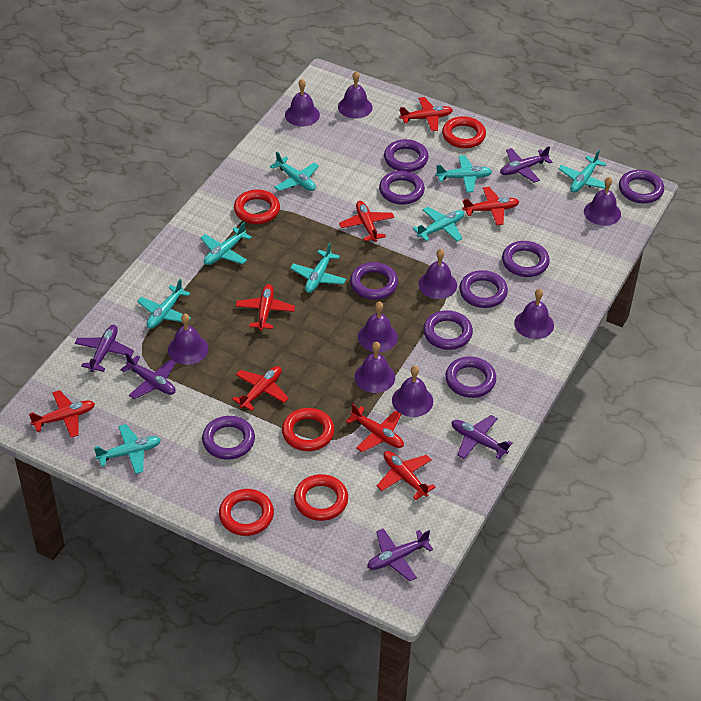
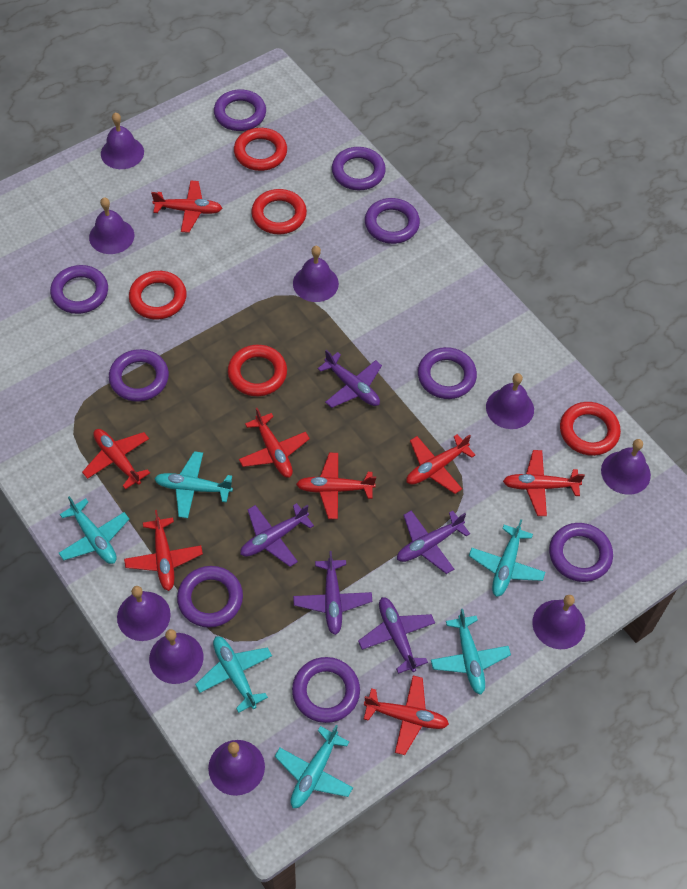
turquoise plane: [94,424,161,474] [137,279,191,329] [201,222,252,265] [270,152,319,191] [290,243,346,293] [413,207,464,242] [436,155,492,192] [558,150,606,193] = 8 -> [59,496,129,564] [154,451,233,518] [195,636,272,713] [275,725,353,808] [431,609,511,695] [469,519,545,597] = 6

